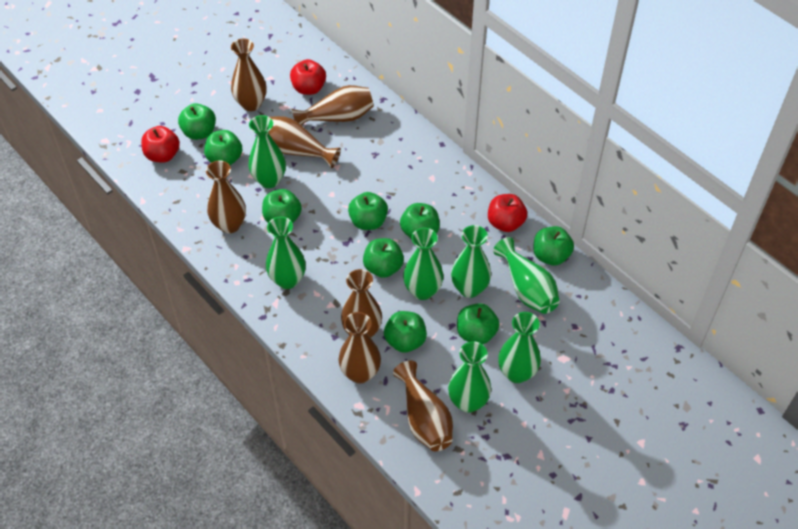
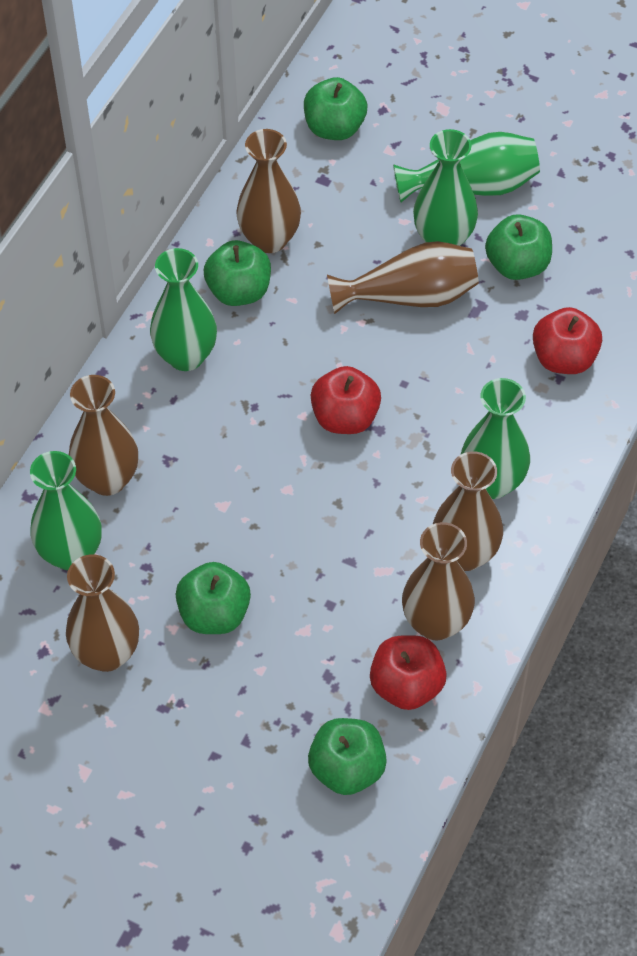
brown vase: [206,161,246,233] [231,39,267,111] [269,116,341,168] [291,85,374,126] [338,312,381,384] [341,269,382,338] [393,360,453,451] = 7 -> [66,554,139,672] [69,375,138,496] [237,129,301,253] [327,241,479,314] [402,522,475,640] [433,451,503,571] = 6
green apple: [178,103,216,140] [204,130,242,165] [262,189,302,223] [348,192,388,230] [363,238,404,278] [384,311,427,353] [400,203,440,239] [457,303,500,344] [533,226,574,265] = 9 -> [176,562,251,634] [204,240,271,306] [304,77,367,140] [308,718,387,795] [485,214,552,280] = 5
green vase: [249,115,286,188] [266,217,306,289] [403,228,443,300] [448,341,491,413] [451,225,491,298] [493,237,560,314] [498,312,541,383] = 7 -> [30,451,102,570] [150,248,217,371] [393,132,540,202] [413,129,478,246] [461,378,530,499] = 5

